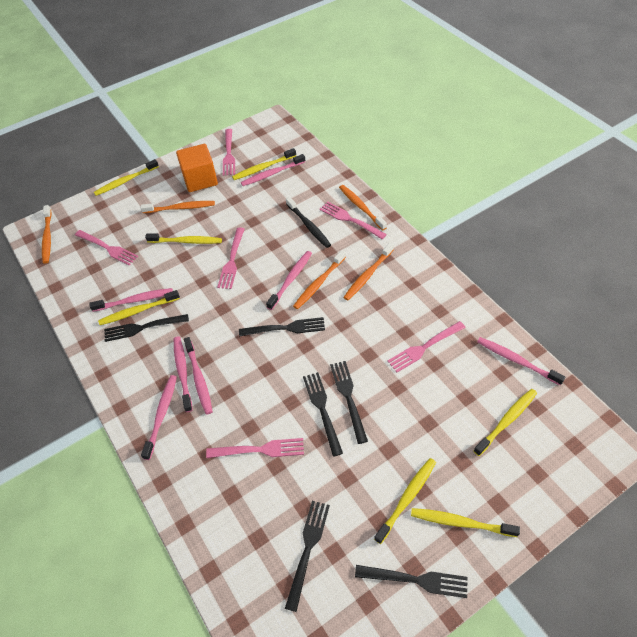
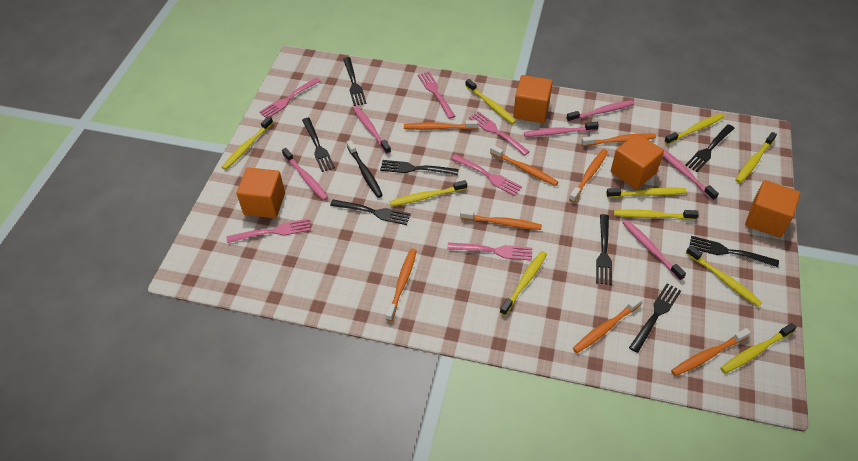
black fork: [104,314,189,342] [239,317,325,337] [285,501,330,612] [303,372,343,457] [330,361,368,444] [355,565,467,598] = 6 -> [302,118,335,172] [330,199,411,225] [343,57,367,106] [380,160,459,175] [596,214,612,285] [629,283,681,353] [685,124,735,172] [689,236,779,267] = 8
orange cube: [176,144,218,192] = 1 -> [237,167,285,218] [513,75,552,123] [611,133,664,190] [745,180,800,238] = 4
orange toothbrush: [42,205,52,264] [141,201,215,213] [293,250,346,309] [339,185,387,231] [343,243,394,301] = 5 -> [386,248,417,321] [404,120,478,130] [460,209,542,230] [490,145,558,186] [569,149,608,202] [573,296,642,353] [582,133,656,146] [671,328,751,376] = 8
pink toothbrush: [89,288,173,312] [141,375,177,460] [174,337,193,412] [184,337,213,415] [241,154,305,186] [266,251,312,310] [477,337,565,385] = 7 -> [282,148,328,200] [353,106,391,154] [524,122,599,137] [566,100,634,122] [622,220,686,281] [662,148,719,201] = 6
yellow toothbrush: [94,159,159,196] [98,290,180,325] [145,233,222,244] [232,148,296,180] [374,458,436,544] [411,508,520,537] [474,389,537,456] = 7 -> [222,116,273,170] [389,180,467,206] [465,79,516,124] [500,251,547,316] [606,187,687,198] [614,210,699,220] [664,113,725,145] [686,245,762,307] [720,323,796,373] [735,132,777,183] = 10

